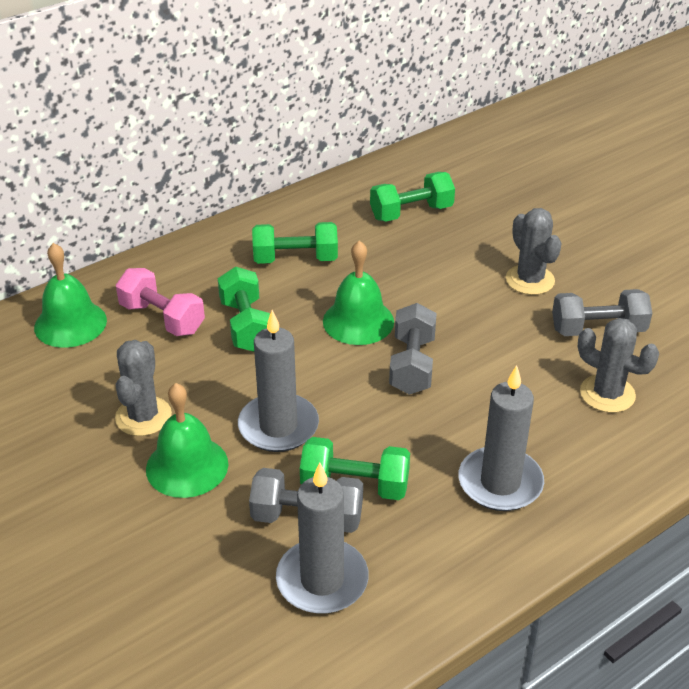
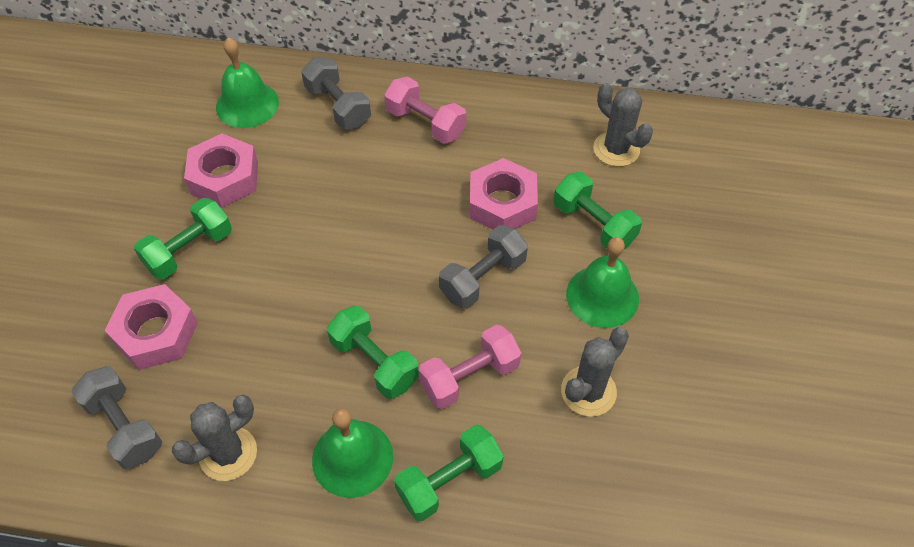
grey candle: [238,310,319,452] [276,463,369,614] [459,365,544,511] = 3 -> none = 0
pink dumbbell: [116,268,205,336] = 1 -> [384,77,466,144] [418,325,521,409] = 2
pink nut: none = 0 -> [104,284,198,370] [184,133,258,208] [470,158,538,230] = 3

